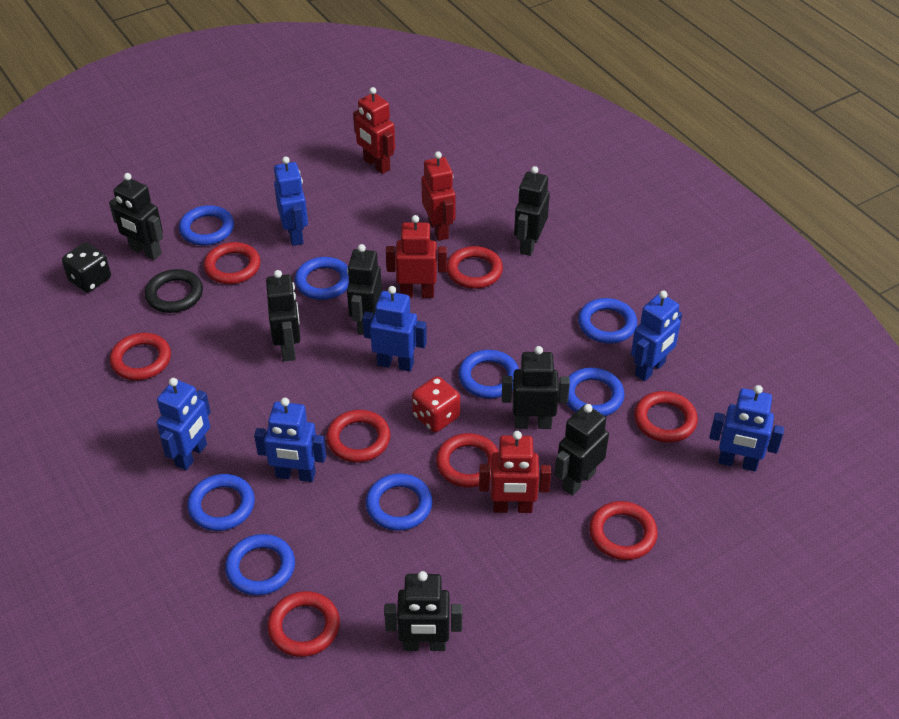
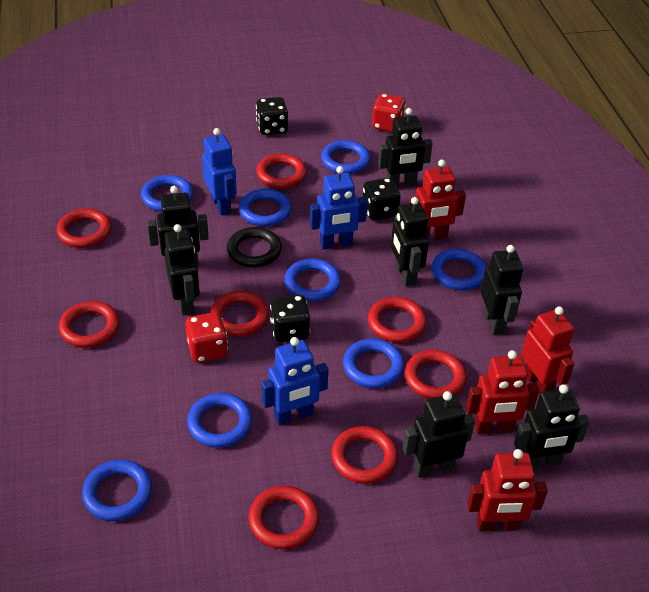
black dice: [62,243,111,292] = 1 -> [256,97,288,135] [270,295,310,342] [363,178,400,221] = 3
blue robot: [157,378,211,470] [254,398,326,482] [274,156,308,246] [363,286,427,372] [631,291,682,381] [709,385,784,471] = 6 -> [202,128,237,216] [261,337,329,425] [310,166,368,250] = 3
red dice: [412,376,460,432] = 1 -> [185,312,228,362] [372,94,406,132] = 2

